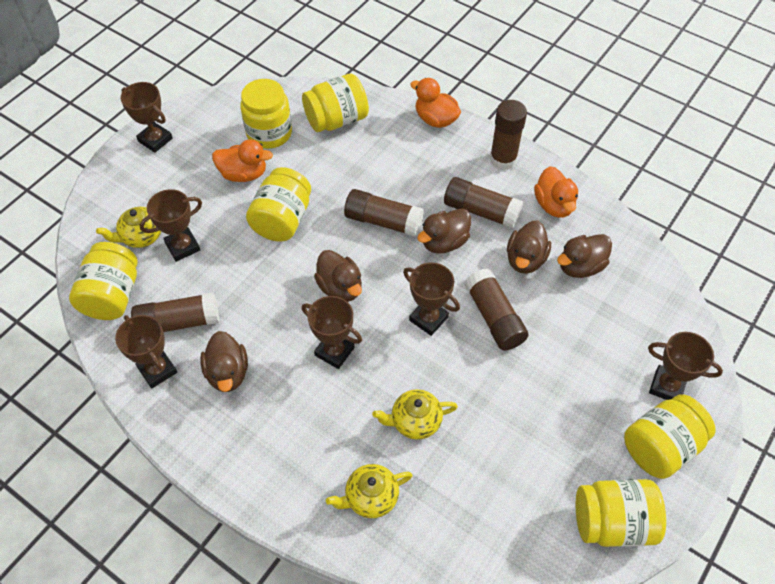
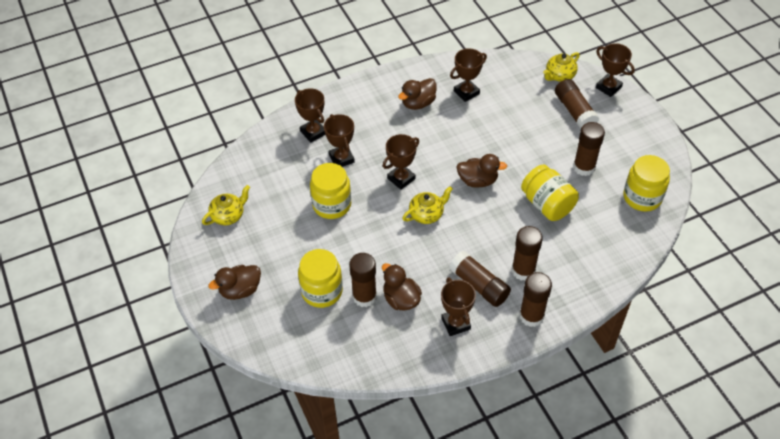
brown duck: [200,331,248,392] [314,250,362,302] [417,208,471,254] [507,221,551,274] [557,234,612,278] = 5 -> [208,265,261,300] [382,263,422,311] [398,78,437,110] [456,154,507,188] = 4
brown glue stick: [131,292,219,332] [344,189,424,237] [444,177,523,229] [464,268,529,351] [490,100,527,170] = 5 -> [349,253,377,307] [449,251,511,307] [512,226,543,281] [520,272,552,327] [555,79,599,129] [573,122,605,176] = 6
orange duck: [212,139,273,182] [410,78,461,128] [534,166,578,218] = 3 -> none = 0
yellow jar: [69,242,138,320] [240,79,292,149] [246,167,311,242] [302,74,369,132] [576,479,666,547] [624,394,716,479] = 6 -> [298,249,343,308] [310,163,351,219] [521,165,579,221] [623,155,670,212] = 4

